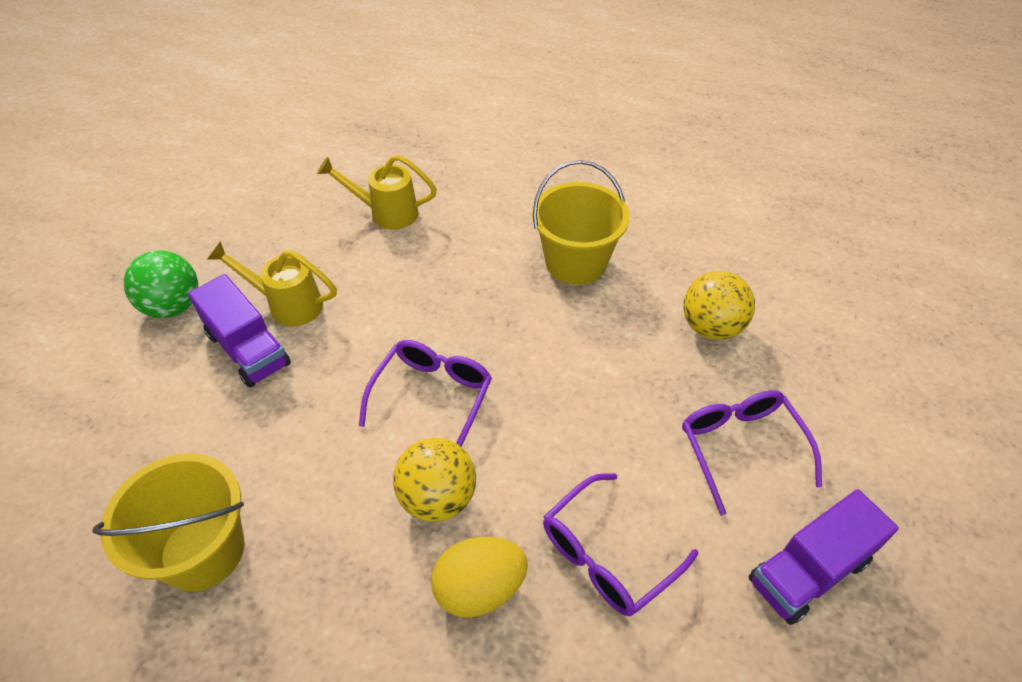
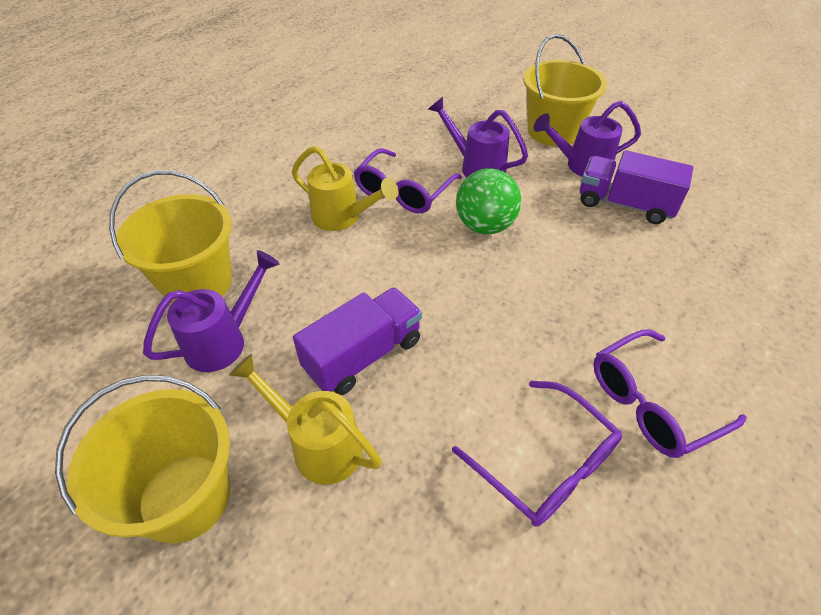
purple watering can: none = 0 -> [143,250,280,372] [428,97,528,178] [534,101,641,177] = 3
yellow ball: [393,438,476,522] [683,271,755,340] = 2 -> none = 0
yellow bucket: [93,453,245,591] [532,160,630,285] = 2 -> [55,375,231,544] [109,170,232,304] [523,34,607,146] = 3
yellow egg: [431,537,528,618] = 1 -> none = 0

